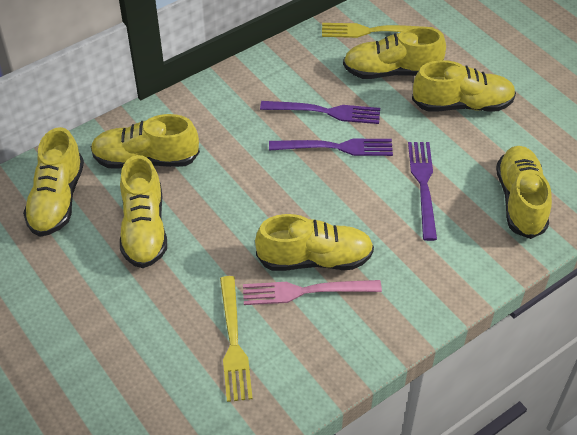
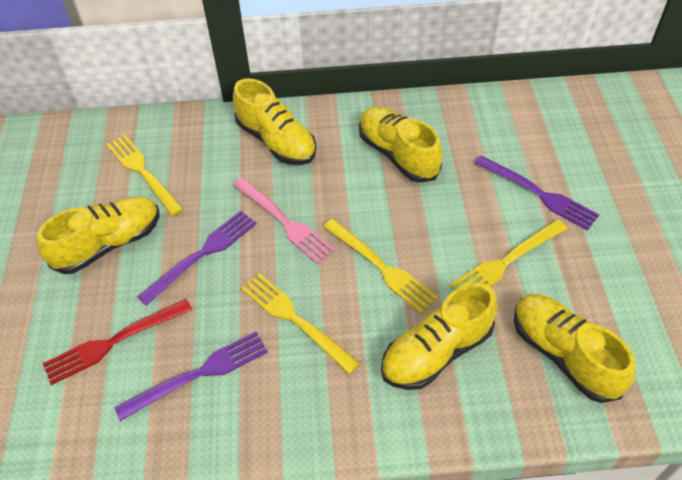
red fork: none = 0 -> [43,299,192,385] = 1
yellow fork: [220,276,253,402] [322,23,433,38] = 2 -> [106,135,184,216] [241,273,361,375] [323,219,438,314] [449,219,567,290] = 4
yellow shoe: [23,127,84,237] [91,114,200,169] [120,155,167,268] [255,214,374,271] [343,26,446,79] [412,60,516,112] [496,146,552,239] = 7 -> [37,196,160,274] [233,78,317,165] [359,106,443,183] [381,283,497,390] [514,294,635,403] = 5

